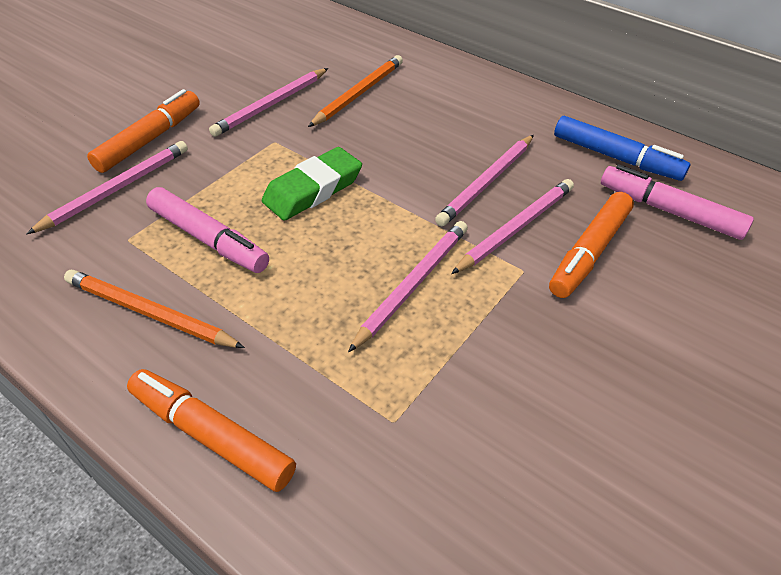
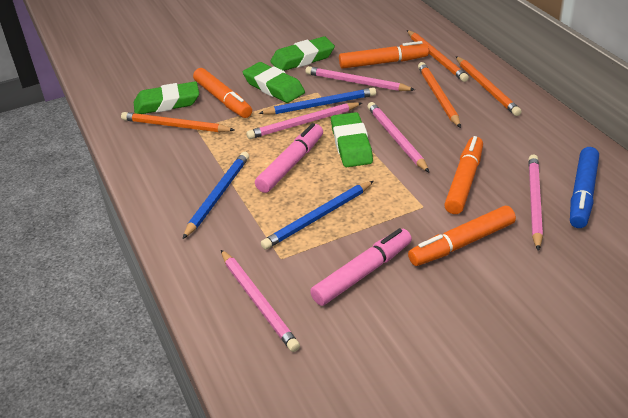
blue pencil: none = 0 -> [183,152,249,239] [258,87,376,115] [261,181,374,250] = 3
green eraser: [262,147,362,221] = 1 -> [134,81,199,114] [243,62,305,103] [270,36,335,71] [331,112,373,167] = 4
orange marker: [87,89,200,173] [127,369,296,492] [549,192,634,298] = 3 -> [193,68,252,118] [339,41,429,69] [408,206,516,266] [444,136,483,214] = 4
orange pencil: [64,270,245,348] [308,55,403,127] = 2 -> [121,112,235,132] [407,30,469,82] [418,62,461,128] [456,56,522,116] = 4

